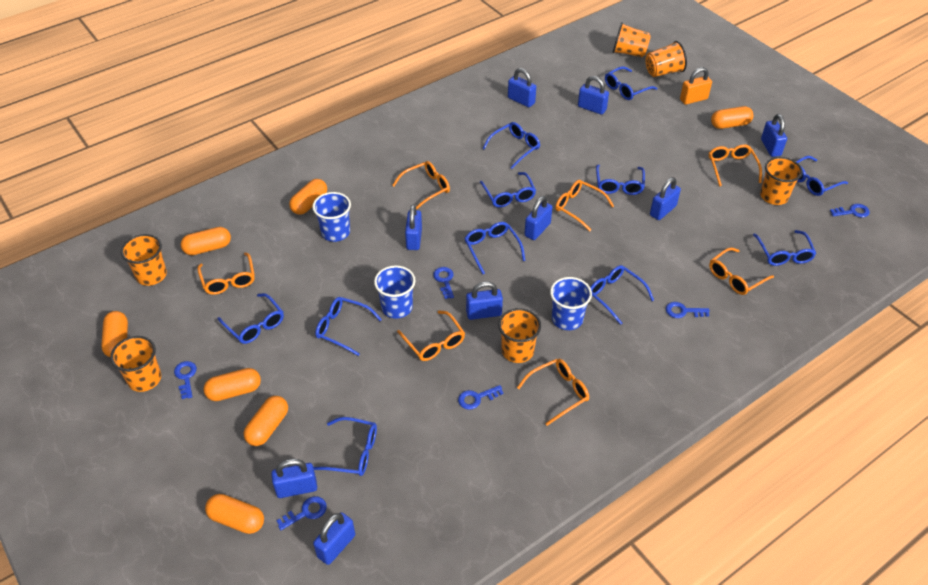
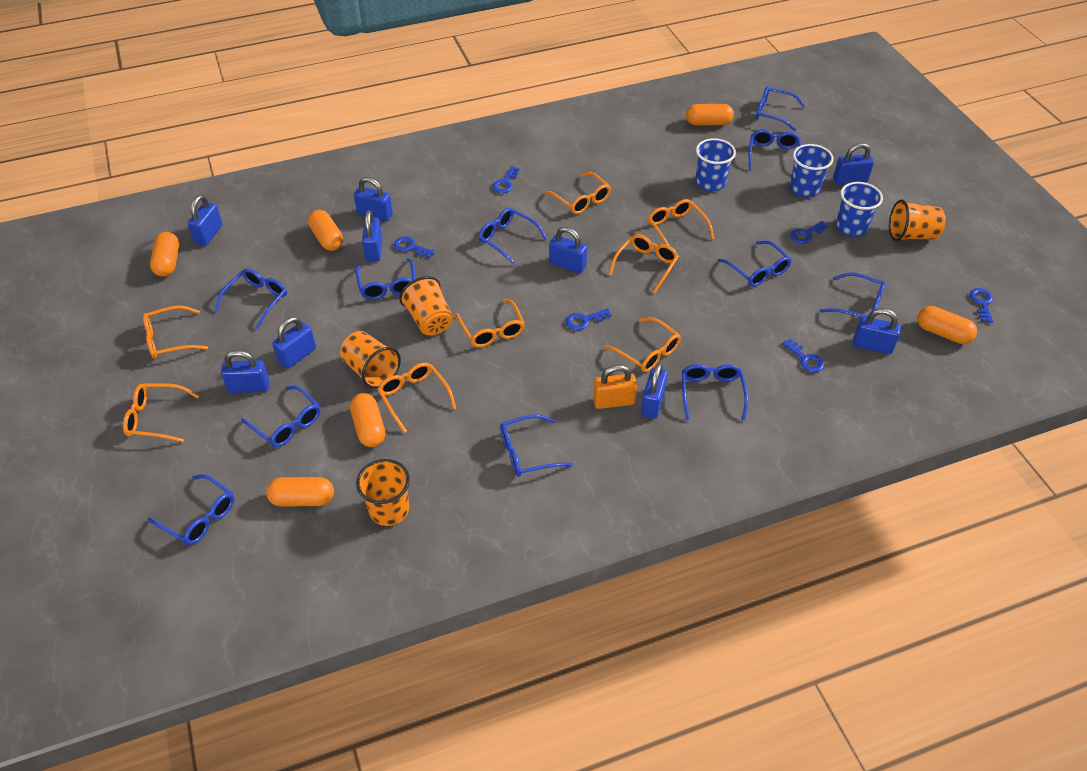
orange capsule: [101,311,128,357] [181,227,231,255] [204,368,261,401] [205,494,264,534] [244,396,288,446] [289,179,327,215] [711,106,753,129] = 7 -> [150,232,179,277] [266,477,334,506] [308,210,343,251] [350,393,385,447] [686,104,734,125] [917,306,977,344] = 6
orange cup: [110,336,161,392] [121,234,167,286] [498,308,541,363] [612,22,651,57] [645,41,687,77] [760,157,803,205] = 6 -> [340,331,401,389] [356,459,410,526] [399,276,453,335] [889,200,945,241] = 4
orange glasses: [197,252,255,295] [392,161,450,210] [397,310,465,361] [517,359,589,426] [555,180,614,231] [709,144,762,187] [709,247,774,295] = 7 -> [123,383,199,442] [143,305,208,359] [377,362,457,433] [456,299,525,347] [545,172,611,214] [604,317,681,372] [609,234,679,293] [648,199,714,246] = 8

